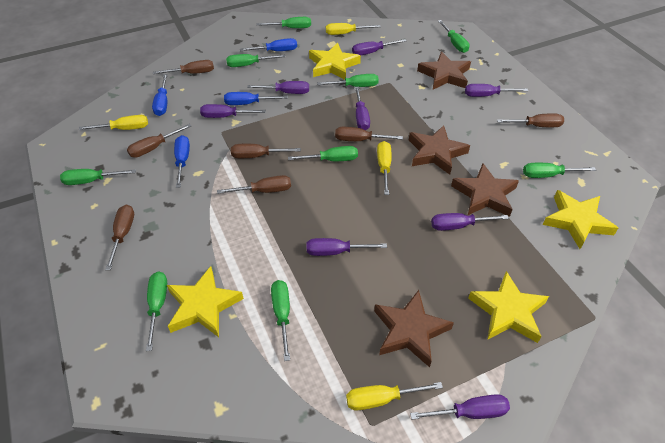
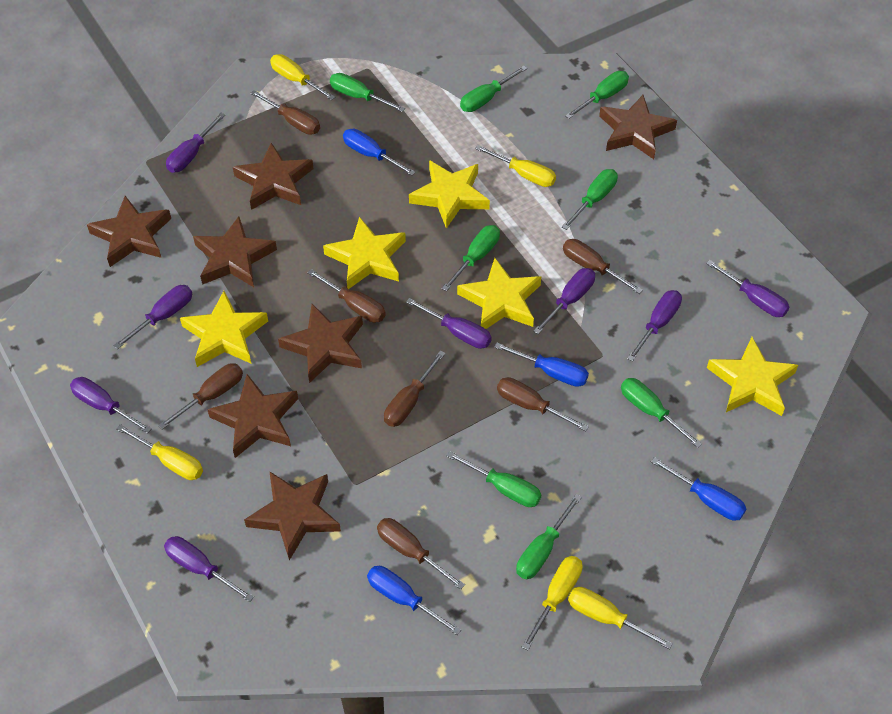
brown star: [374,290,454,367] [409,125,470,175] [417,51,471,89] [451,163,519,217] = 4 -> [87,196,171,267] [193,216,277,287] [207,374,298,458] [233,143,314,210] [244,471,341,560] [278,304,363,383] [599,95,677,159] = 7
green screwdriver: [60,169,136,185] [146,272,167,351] [226,54,286,67] [257,17,311,28] [271,280,290,361] [288,146,358,161] [317,74,379,87] [438,20,469,53] [523,163,596,178] = 9 -> [330,73,405,112] [442,225,500,291] [447,451,542,507] [460,66,527,112] [516,494,582,579] [562,169,618,230] [565,71,629,119] [621,378,702,448] = 8
yellow screwdriver: [79,115,148,130] [326,23,381,35] [346,382,443,411] [377,141,392,195] = 4 -> [116,424,203,480] [270,54,335,100] [475,145,556,187] [522,556,583,650] [568,587,673,650] = 5
yellow star: [167,266,244,337] [309,42,361,80] [468,271,549,343] [543,190,618,249] = 4 -> [180,291,268,367] [323,217,406,289] [409,160,490,229] [457,258,541,329] [707,337,798,416] = 5

